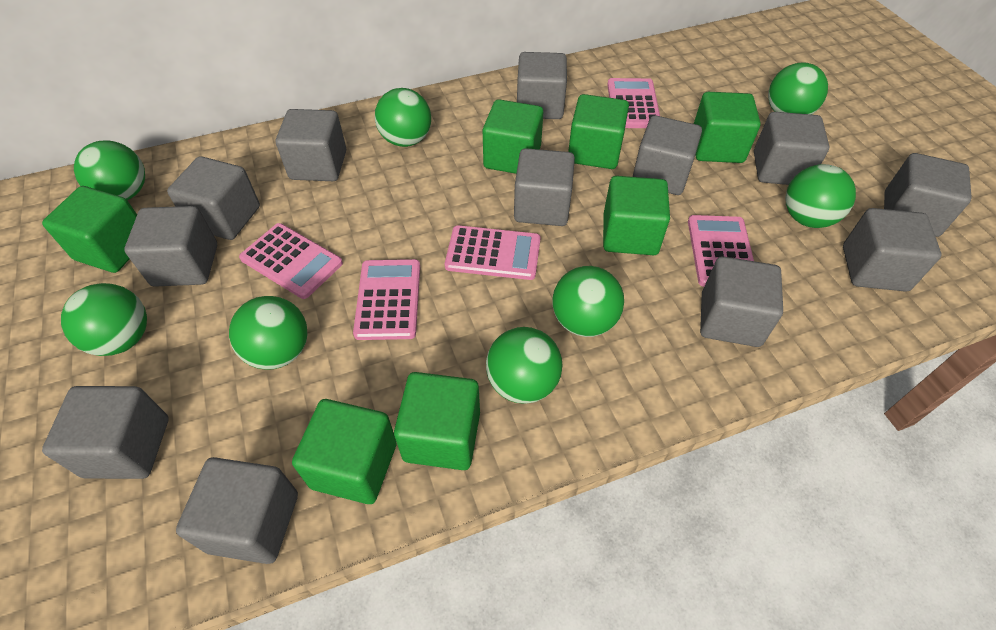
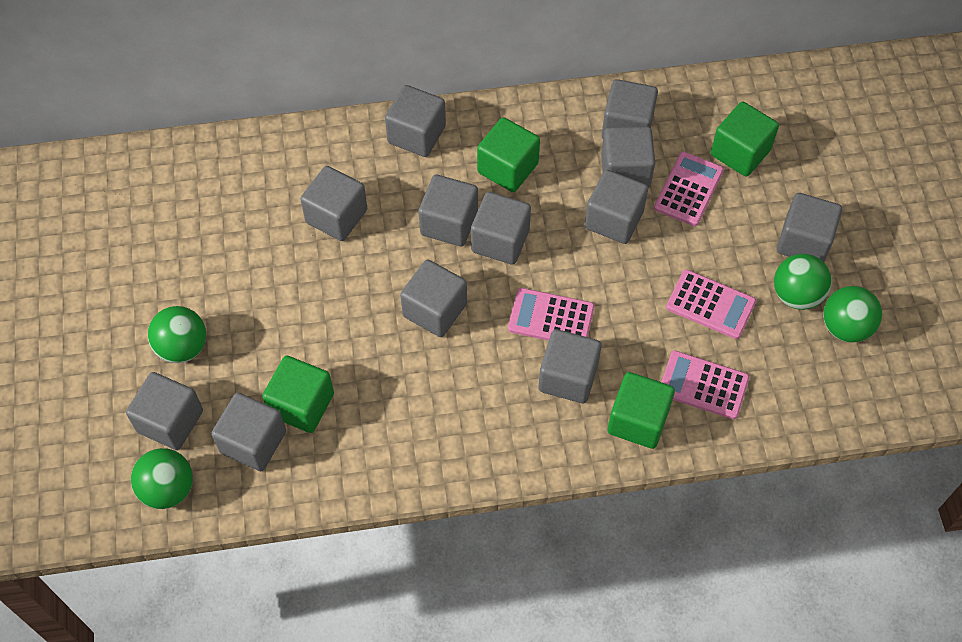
green ball: [61,283,147,356] [74,141,145,200] [229,296,307,370] [375,88,431,147] [486,327,563,404] [552,266,624,337] [768,62,828,115] [785,164,856,228] = 8 -> [131,448,193,509] [148,306,206,363] [774,254,831,310] [823,286,882,343] = 4
green cube: [42,186,137,273] [292,399,397,504] [394,372,480,470] [483,99,543,174] [568,94,629,169] [603,176,670,255] [694,92,760,163] = 7 -> [262,356,334,433] [477,117,540,192] [608,372,675,449] [711,102,779,177] = 4
pink calculator: [239,223,343,299] [353,259,420,340] [445,225,541,280] [607,78,660,128] [688,215,754,287] = 5 -> [508,288,594,341] [654,152,724,226] [661,351,749,419] [666,269,756,339] = 4

